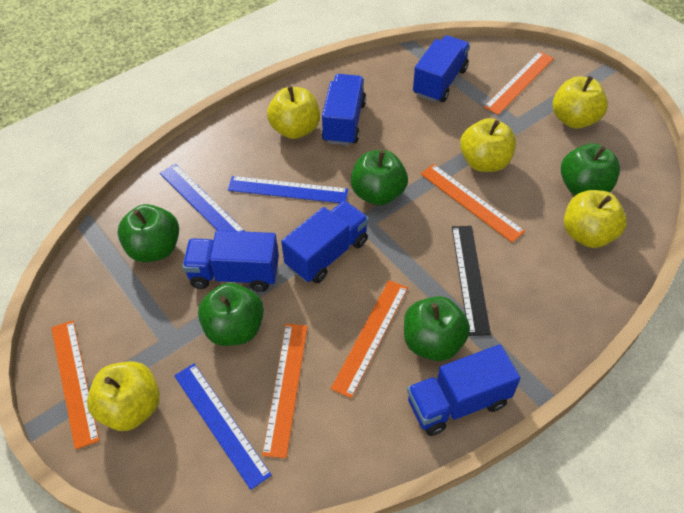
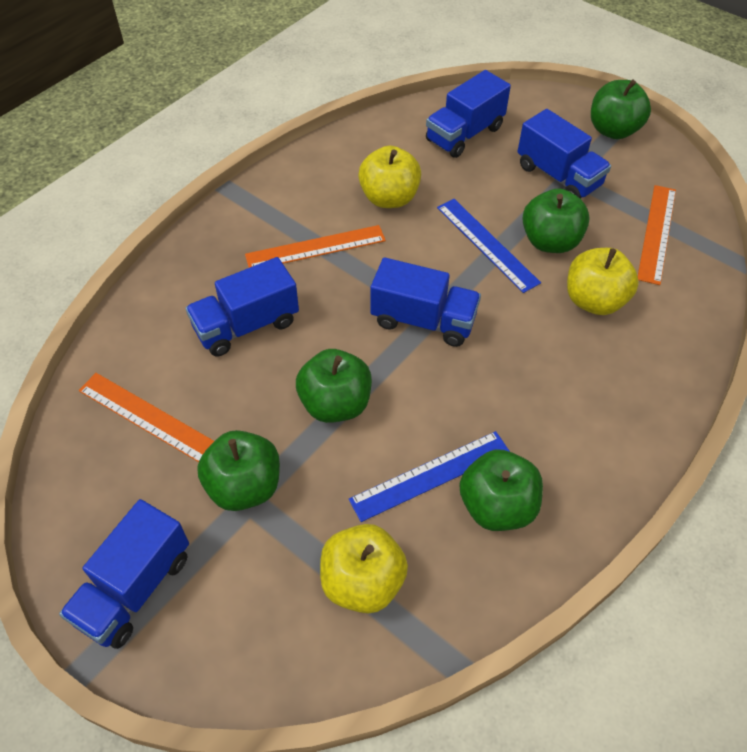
black ruler: [452,226,491,336] = 1 -> none = 0
blue ruler: [160,164,246,232] [174,363,272,490] [228,176,348,203] = 3 -> [349,431,510,522] [437,199,541,293] = 2
orange ruler: [51,320,100,450] [262,324,308,458] [331,280,408,398] [421,164,525,243] [483,51,554,115] = 5 -> [79,373,214,462] [245,225,386,268] [638,185,676,285] = 3
yellow apple: [87,361,160,431] [267,86,320,139] [460,118,516,172] [552,76,608,129] [564,190,627,248] = 5 -> [320,524,408,614] [358,146,421,208] [567,248,639,315] = 3

